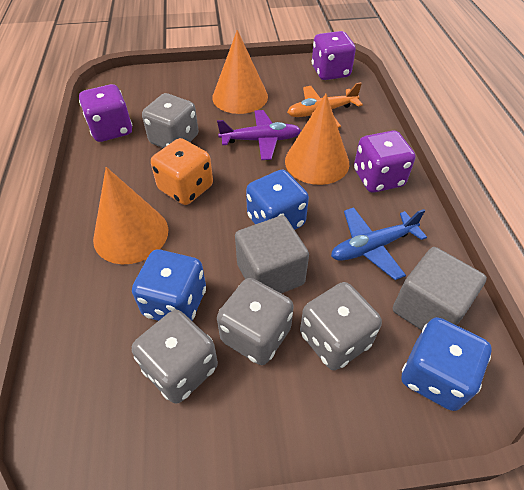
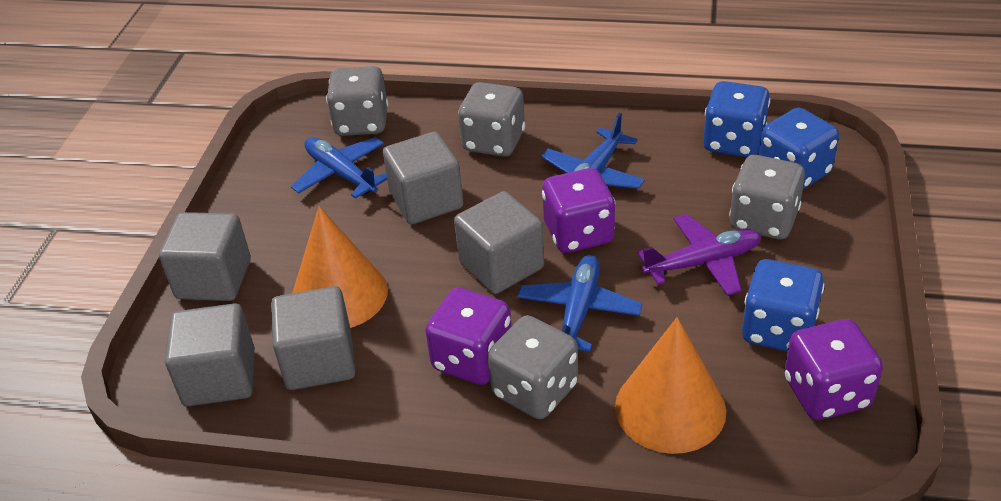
blue plane: [331,207,427,280] = 1 -> [291,137,387,199] [517,255,642,352] [541,113,645,189] = 3
grey cube: [235,215,309,294] [393,247,487,330] = 2 -> [159,212,251,301] [165,303,255,406] [271,286,356,390] [383,132,464,224] [454,191,544,294] = 5
orange cone: [93,167,168,264] [212,30,268,114] [285,94,349,185] = 3 -> [292,206,388,328] [615,317,726,454] = 2
orange dice: [151,138,213,205] = 1 -> none = 0
orange plane: [287,82,363,128] = 1 -> none = 0

